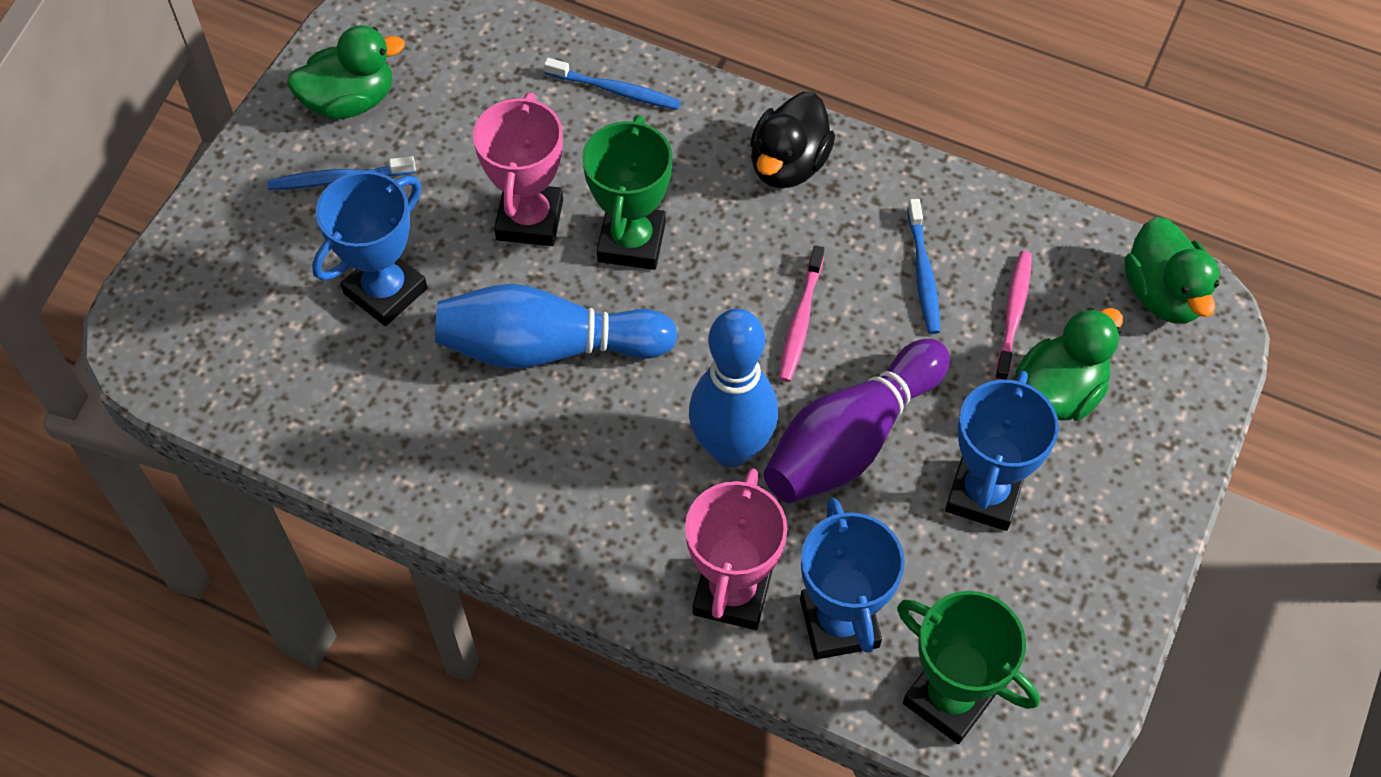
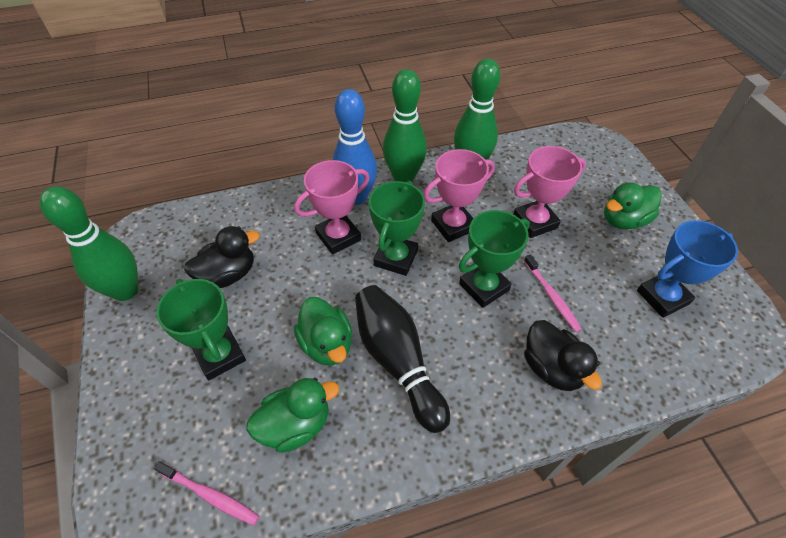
black bowling pin: none = 0 -> [355,285,450,433] = 1
black duck: [750,92,835,189] = 1 -> [184,226,260,288] [524,320,602,391] = 2
blue bowling pin: [435,284,678,369] [689,309,778,467] = 2 -> [332,89,377,205] = 1
blue toothbrush: [268,156,416,190] [544,58,681,110] [907,199,940,334] = 3 -> none = 0
blue trophy: [312,171,428,326] [800,498,905,660] [945,371,1059,531] = 3 -> [637,220,738,318] = 1
green bowling pin: none = 0 -> [40,186,138,301] [383,69,427,182] [454,58,500,160] = 3
green trophy: [582,115,672,270] [897,591,1040,744] = 2 -> [156,279,246,380] [369,181,425,276] [459,210,530,308] = 3
pink trophy: [473,93,563,246] [685,468,787,630] = 2 -> [294,160,369,255] [424,149,495,242] [513,146,586,238] = 3
purple bowling pin: [764,339,950,503] = 1 -> none = 0

